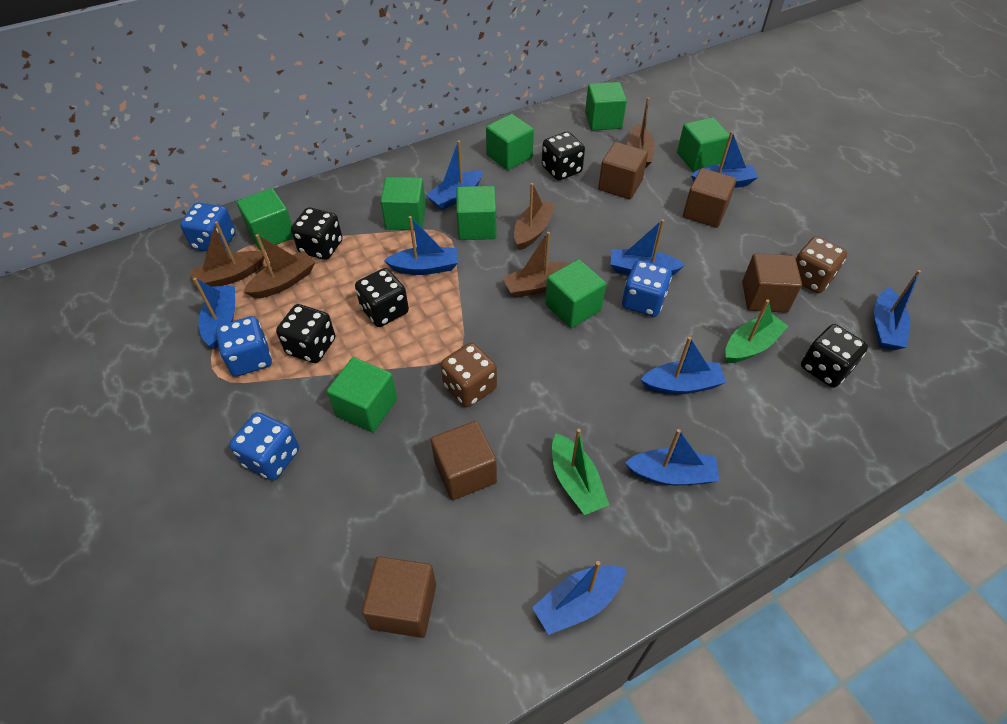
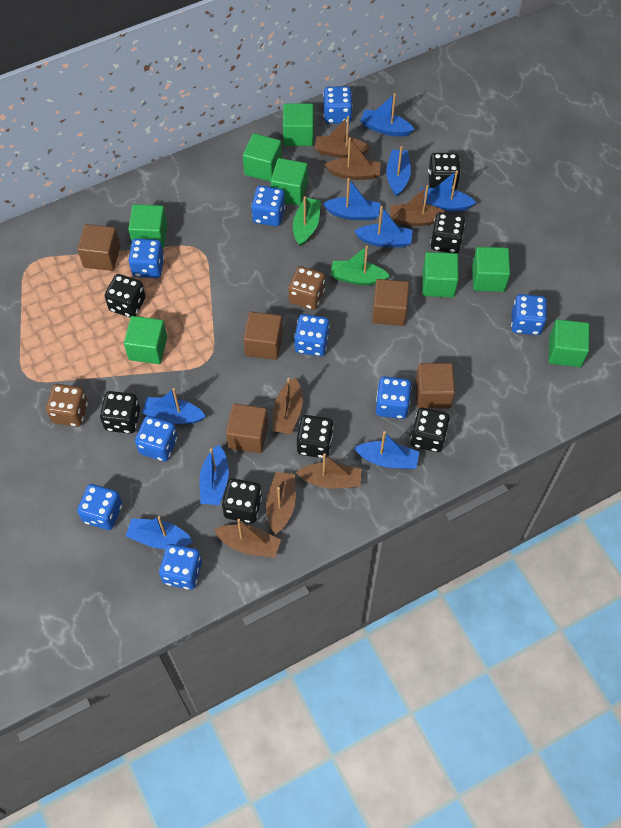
black dice: [276,304,335,363] [291,207,343,260] [355,268,409,327] [542,132,585,180] [801,324,868,388] = 5 -> [100,391,140,434] [105,274,145,318] [222,478,262,523] [297,415,333,458] [411,408,450,452] [428,153,461,190] [430,212,465,253] = 7
blue dice: [180,203,236,251] [216,316,272,377] [229,412,299,480] [622,260,672,317] = 4 -> [77,484,123,530] [128,238,164,278] [135,416,178,461] [159,544,202,590] [251,186,285,226] [294,314,330,356] [323,86,353,124] [376,376,412,419] [511,294,547,335] = 9
brown boat: [190,221,266,287] [244,234,315,299] [503,232,570,298] [514,183,556,250] [627,97,655,168] = 5 -> [214,519,281,558] [266,472,296,534] [273,378,303,434] [296,453,362,489] [315,116,371,158] [325,137,381,180] [391,185,447,226] = 7

